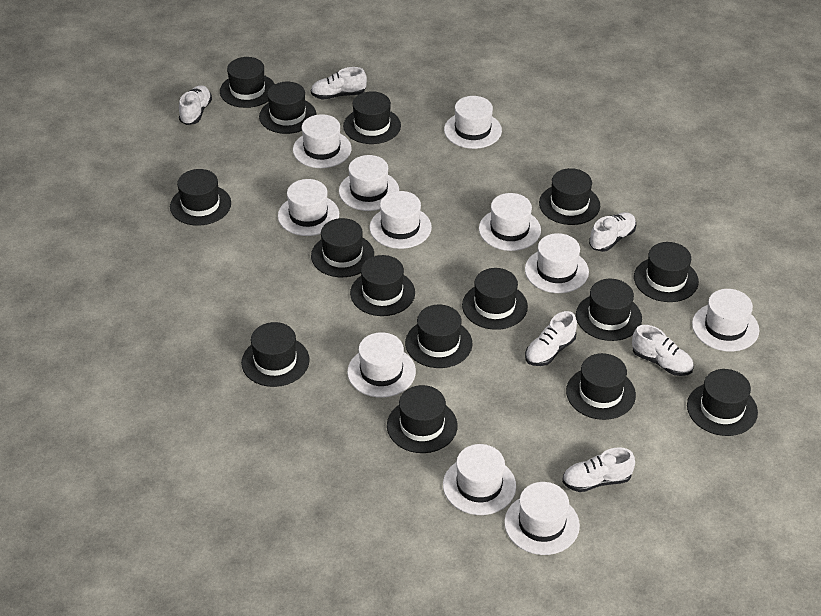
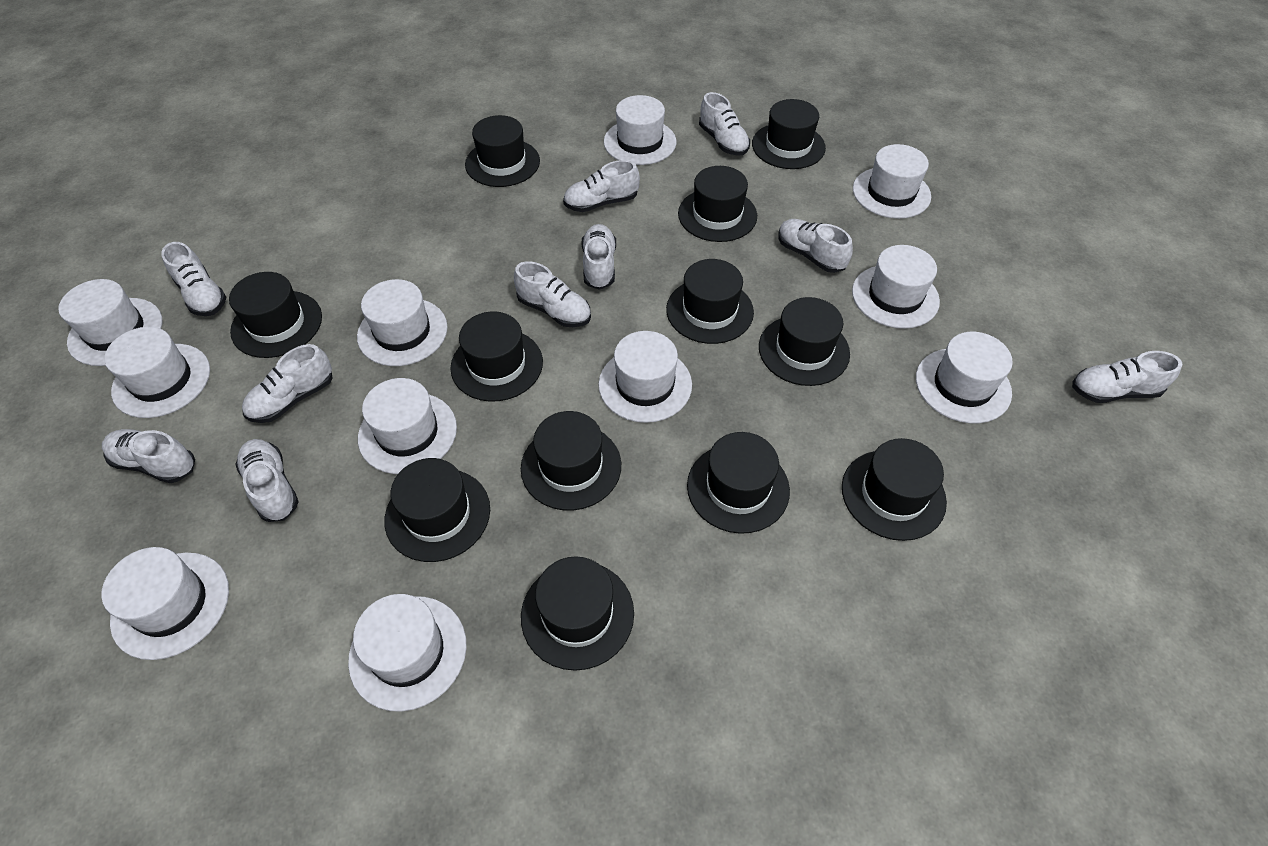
black hat: [170,169,231,226] [220,57,275,108] [241,322,310,387] [259,82,317,134] [311,218,374,277] [343,91,401,144] [350,255,415,316] [387,385,458,453] [405,305,472,368] [462,268,528,330] [539,168,600,225] [566,353,636,420] [576,279,642,341] [634,242,699,302] [687,369,758,436] = 15 -> [229,272,322,358] [384,458,490,562] [450,311,543,402] [465,115,540,187] [521,411,621,511] [521,556,634,671] [666,259,754,344] [678,166,757,242] [687,432,790,534] [752,99,826,169] [759,297,850,386] [842,438,947,541] = 12
white shoe: [179,85,212,125] [311,67,367,100] [525,311,577,366] [562,447,635,492] [589,212,636,252] [632,325,694,376] = 6 -> [102,429,195,483] [161,242,227,316] [235,439,299,522] [242,344,332,423] [514,261,591,327] [563,160,640,212] [582,224,616,290] [699,92,750,156] [778,219,853,273] [1072,351,1183,403] = 10

